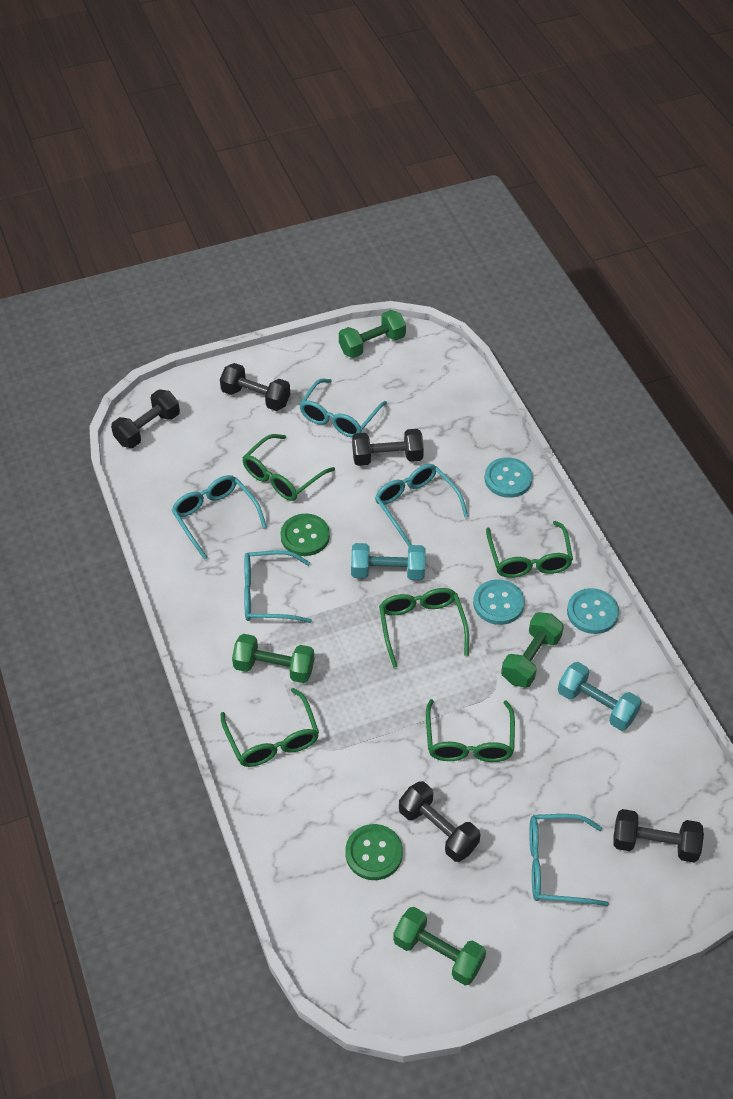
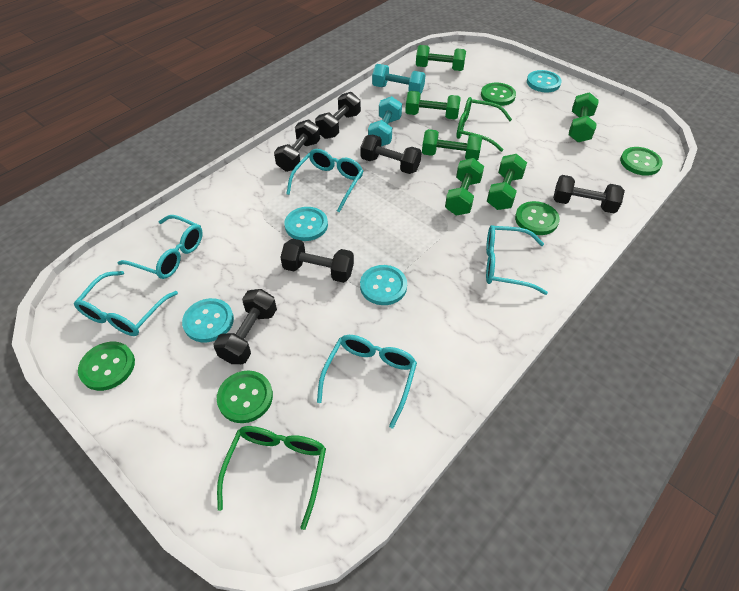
black dumbbell: [111,389,180,448] [220,363,290,411] [352,429,424,466] [399,781,480,862] [614,809,704,862] = 5 -> [214,289,277,364] [274,119,320,172] [280,239,354,283] [315,92,361,139] [360,135,422,174] [553,175,625,213] = 6
green button: [280,514,330,556] [345,824,403,880] = 2 -> [78,342,135,391] [217,371,273,423] [481,82,516,106] [515,201,560,235] [620,147,663,176] = 5
green dumbbell: [232,634,314,683] [339,310,406,358] [393,907,486,985] [501,612,564,688] = 4 -> [405,91,461,119] [416,45,466,71] [422,129,482,160] [445,158,484,215] [487,154,527,210] [569,92,599,142] = 6
green glasses: [221,688,319,767] [242,434,335,501] [379,588,469,668] [426,699,515,762] [486,521,573,578] = 5 -> [217,426,326,530] [456,97,512,152] = 2
turquoise button: [473,579,525,625] [484,457,533,498] [567,588,619,634] = 3 -> [182,298,234,342] [285,207,328,241] [360,265,407,305] [527,70,562,92] = 4

